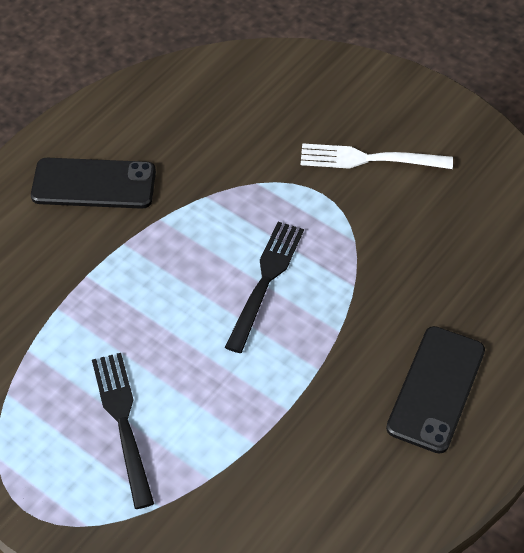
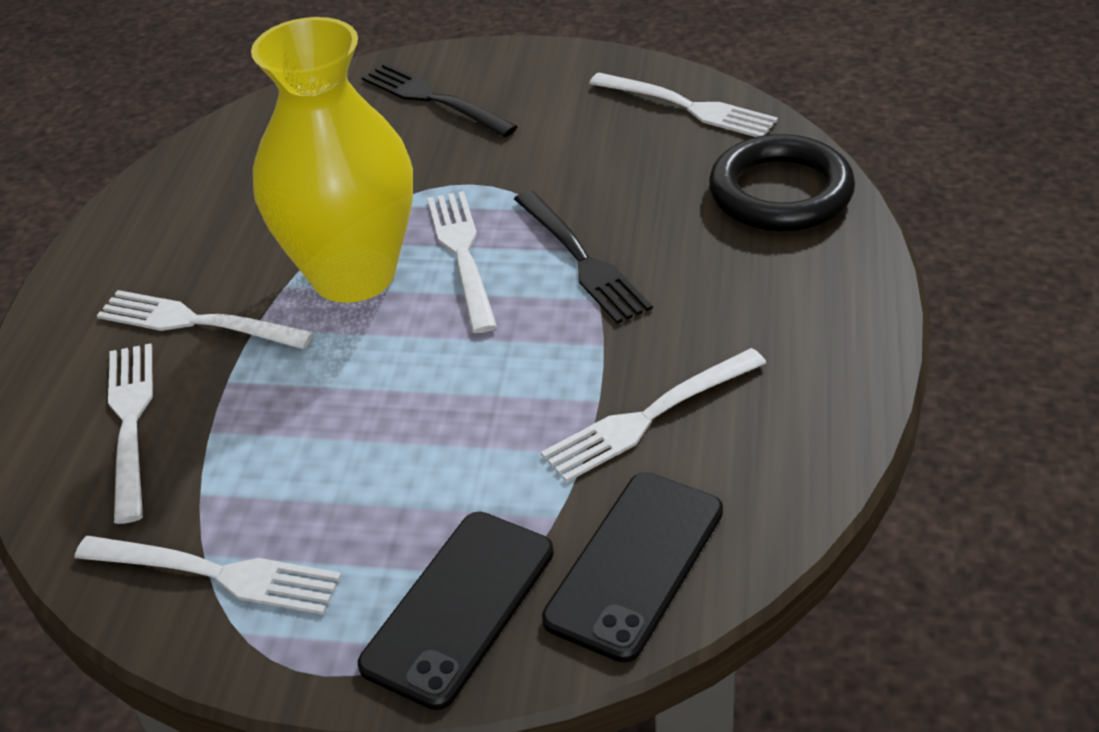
black ring: none = 0 -> [709,134,855,232] = 1
white fork: [301,143,453,169] = 1 -> [75,536,342,615] [97,290,314,349] [108,343,153,524] [427,191,497,333] [541,348,766,483] [589,72,778,137] = 6
yellow vase: none = 0 -> [251,17,413,303] = 1

